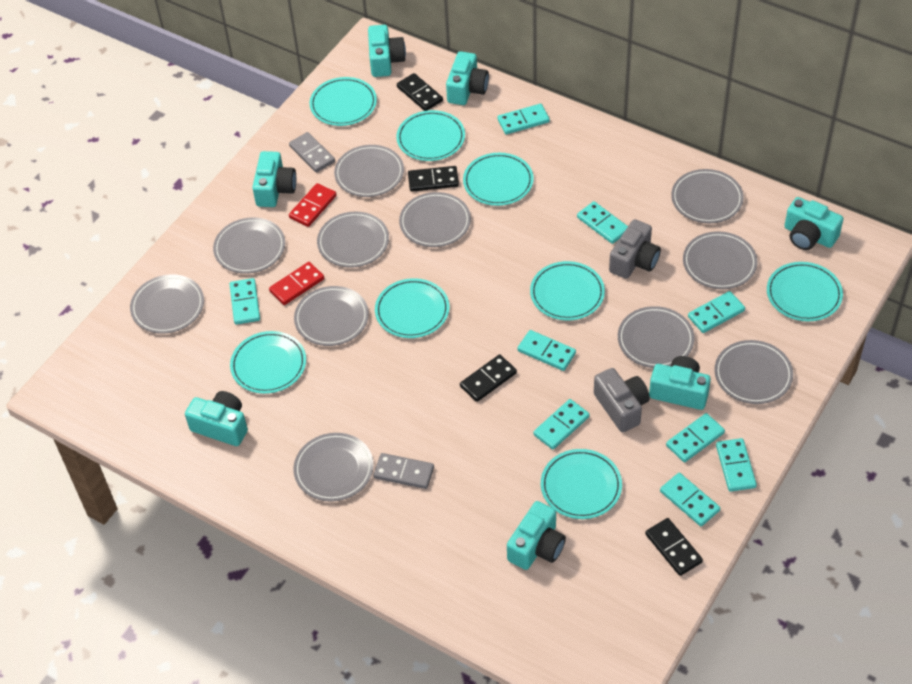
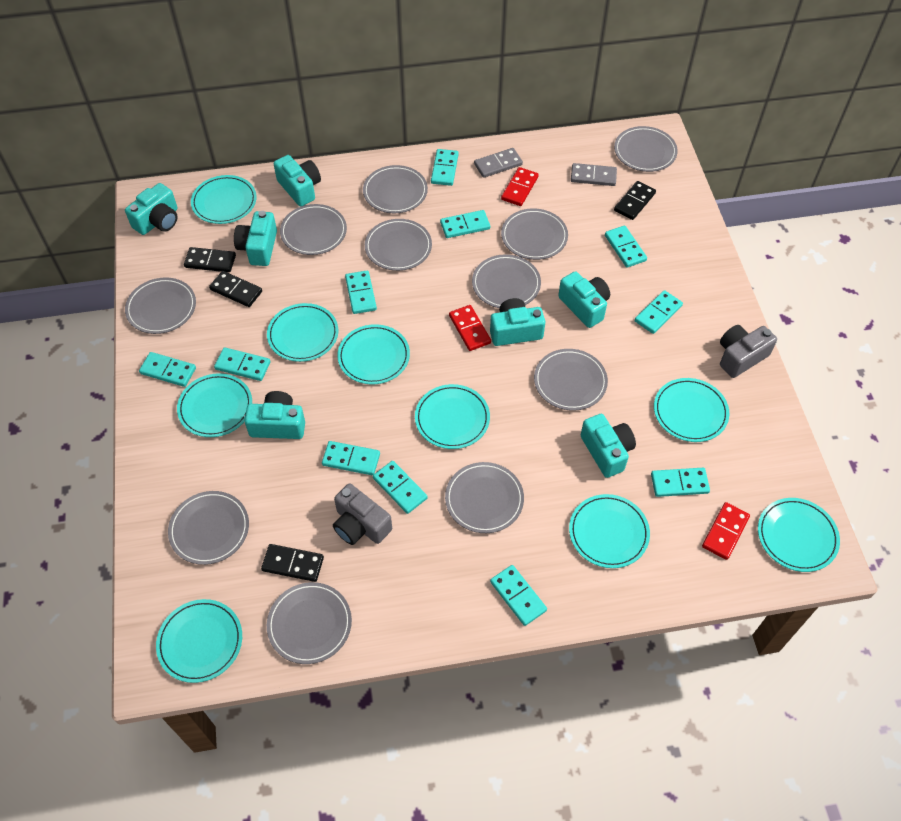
red domino: [269,262,324,305] [289,183,336,227] = 2 -> [449,305,491,351] [501,167,539,206] [702,502,750,560] = 3
turquoise domino: [230,278,260,325] [497,104,550,135] [517,330,576,371] [533,399,590,450] [577,201,628,244] [660,473,720,526] [666,413,725,462] [688,291,745,333] [716,438,757,492] = 9 -> [139,352,196,387] [214,347,271,381] [322,441,380,475] [345,271,377,314] [373,461,428,514] [431,149,459,186] [440,210,490,238] [490,565,547,626] [605,226,647,268] [635,290,683,334] [651,468,710,497] = 11
turquoise plate: [230,331,306,394] [310,77,377,126] [375,278,449,338] [396,110,465,161] [463,153,534,206] [530,261,605,320] [541,449,622,519] [767,262,843,321] = 8 -> [156,599,242,683] [177,373,252,437] [191,175,257,224] [267,303,338,362] [337,324,410,384] [415,384,490,449] [569,494,650,568] [654,378,729,442] [758,498,840,572] = 9

